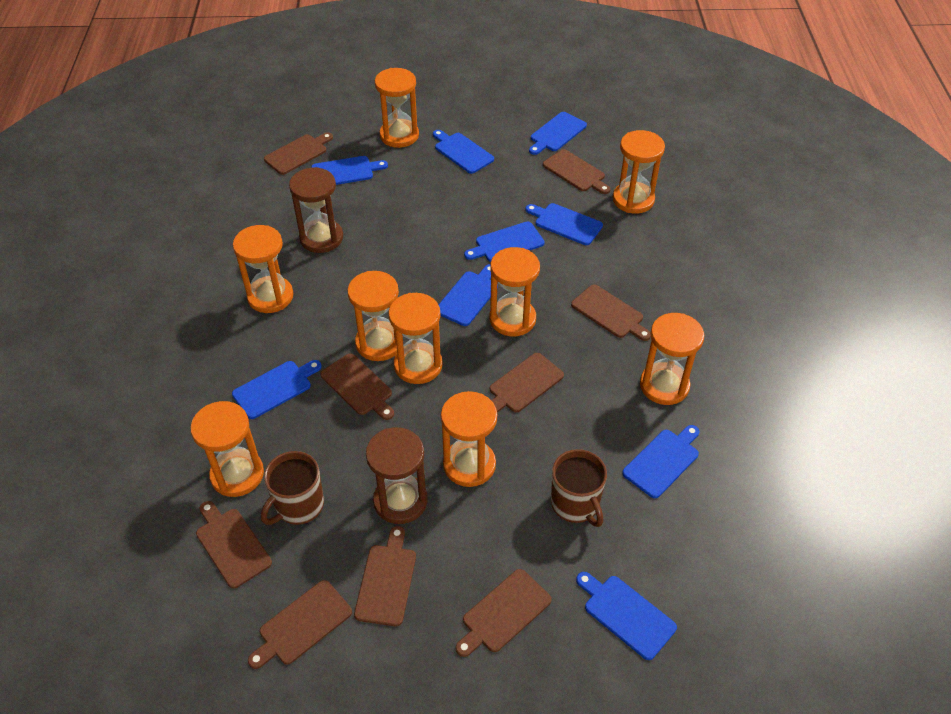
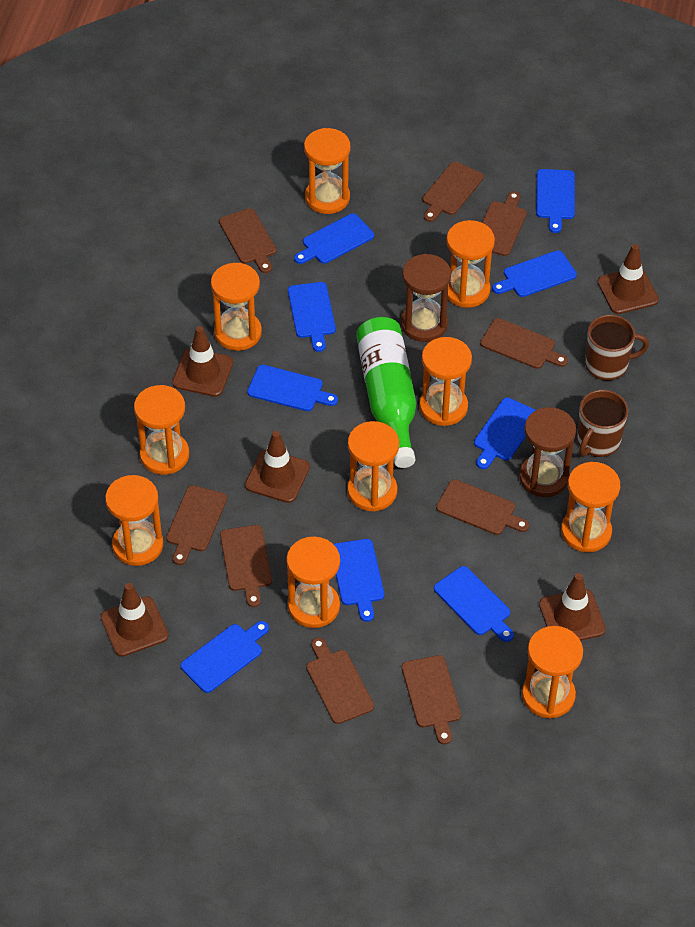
brown traffic cone: none = 0 -> [101,583,168,657] [172,326,233,397] [245,431,310,503] [539,573,606,641] [598,244,659,314] = 5
green bottle: none = 0 -> [356,317,416,468] = 1
orange hourglass: [190,401,264,497] [233,225,293,313] [347,271,399,361] [375,68,419,148] [388,293,443,384] [441,391,497,487] [490,247,540,336] [613,130,665,214] [640,313,704,405] = 9 -> [105,475,163,566] [134,385,189,475] [211,263,262,351] [286,536,340,628] [304,128,350,214] [347,421,399,512] [419,337,472,426] [446,220,495,308] [522,626,583,718] [561,462,620,552] = 10

